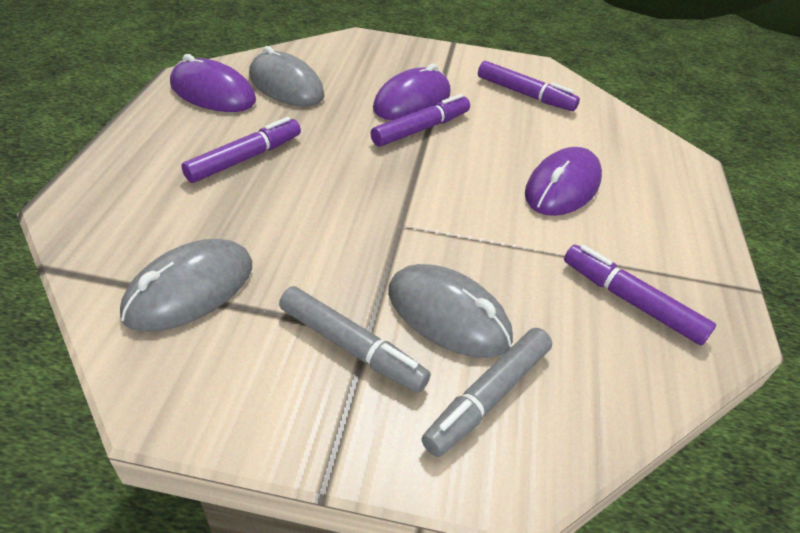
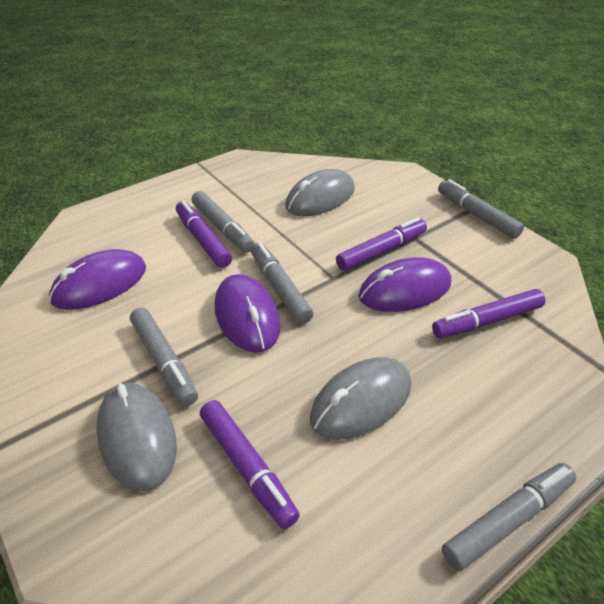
grey marker: [279,286,431,393] [422,328,552,457] = 2 -> [130,308,198,406] [192,191,254,253] [251,242,313,324] [438,179,524,239] [442,463,576,571] = 5

